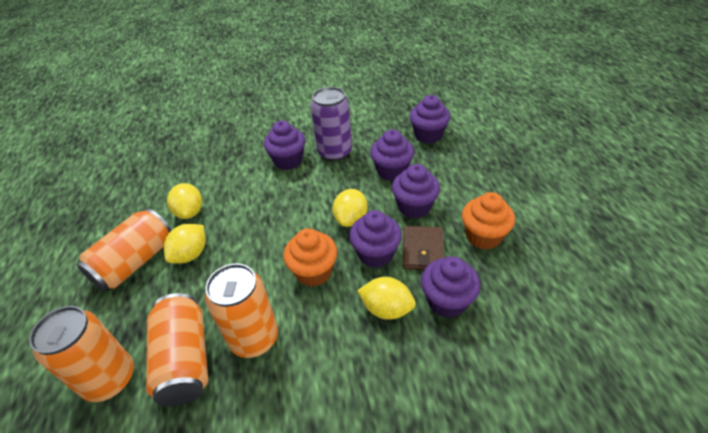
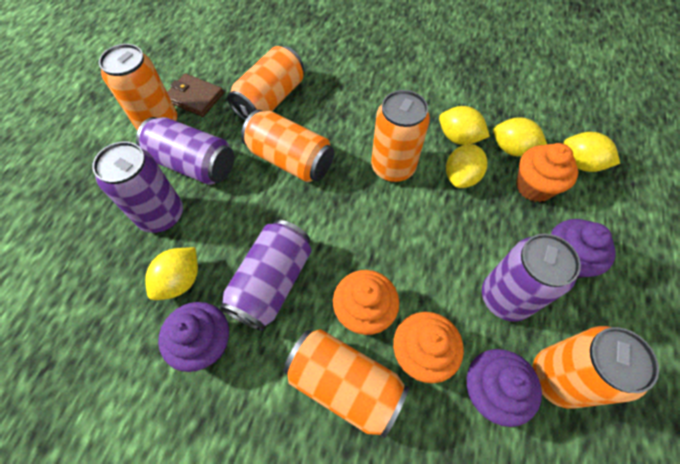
orange can: [29,306,134,402] [76,208,171,291] [146,293,208,406] [205,263,278,358] = 4 -> [99,44,177,131] [227,46,304,121] [241,110,334,182] [283,329,409,438] [371,90,430,182] [532,326,659,409] = 6
orange cupcake: [283,228,337,287] [462,192,515,250] = 2 -> [333,270,399,335] [393,312,464,383] [516,143,578,202] = 3
purple can: [310,87,352,161] = 1 -> [92,142,183,233] [136,117,234,185] [220,220,311,331] [482,234,581,322] = 4
purple cupcake: [264,121,305,170] [349,210,402,268] [370,130,414,181] [392,164,440,219] [410,95,450,144] [421,256,480,318] = 6 -> [158,302,229,372] [467,349,542,427] [551,219,616,278] = 3
yellow lemon: [164,224,206,264] [167,183,202,219] [333,189,368,227] [357,277,416,320] = 4 -> [145,247,198,300] [439,106,490,145] [446,144,487,188] [493,117,547,157] [563,132,620,172] = 5

